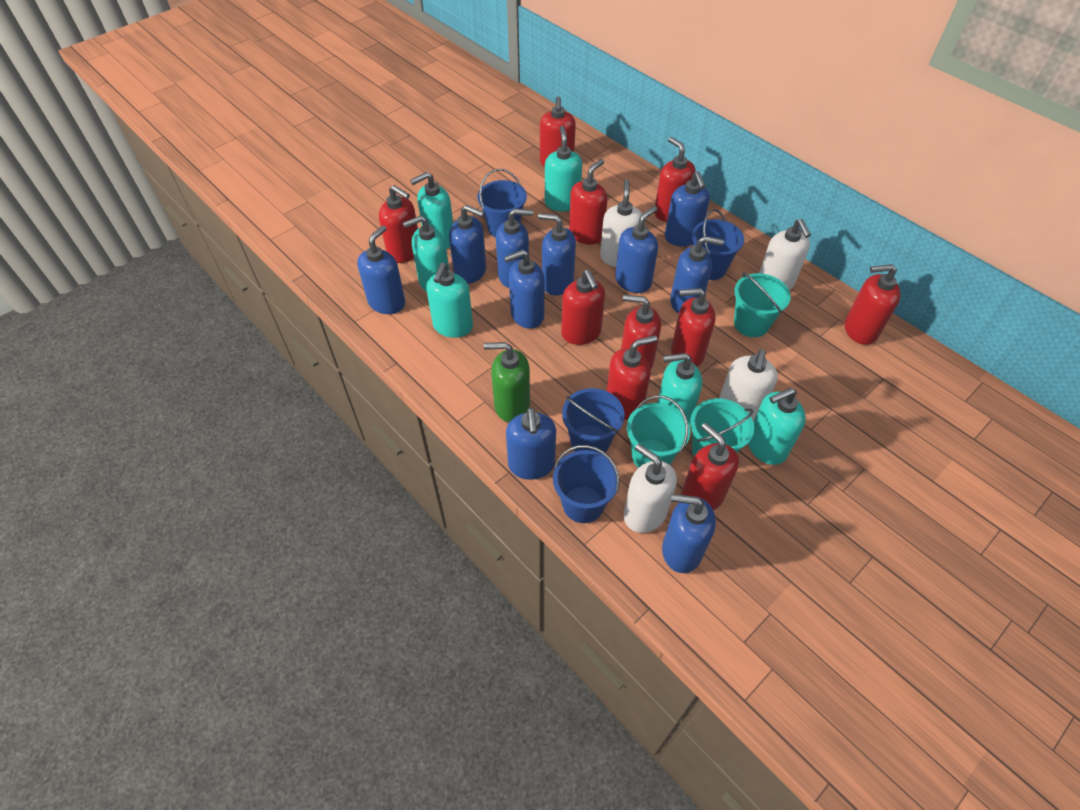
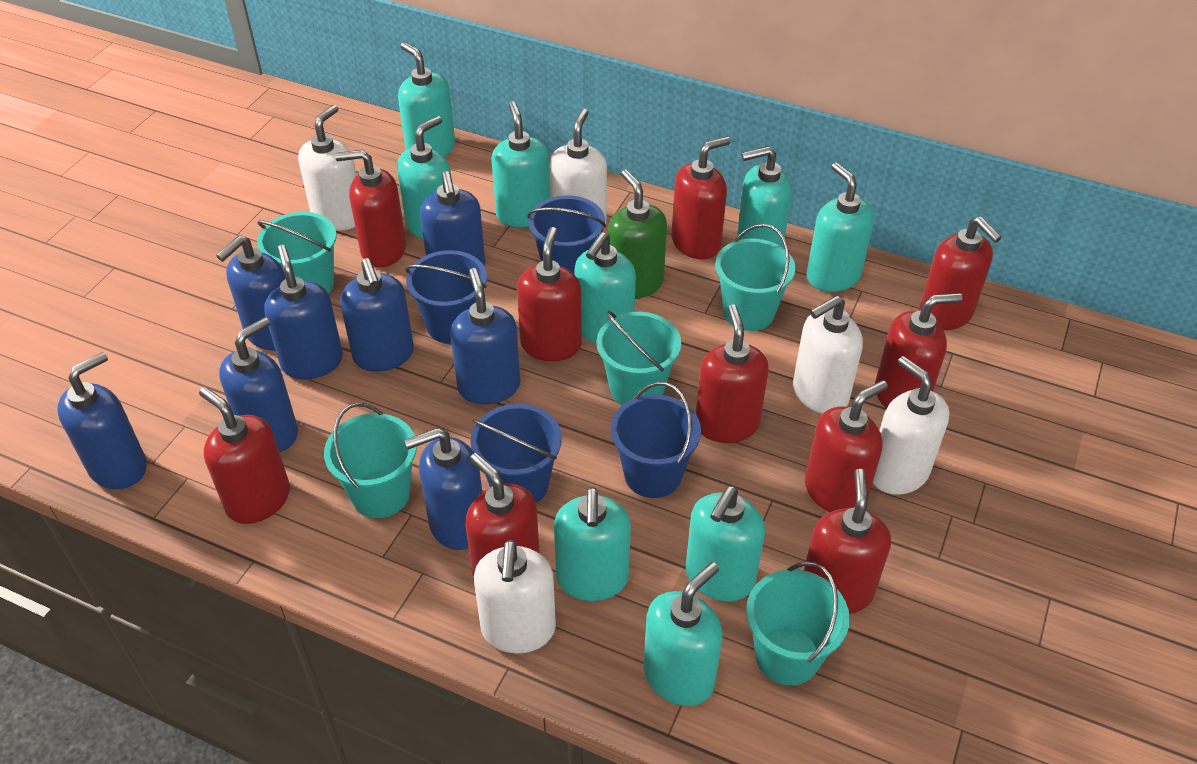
blue soap dispenser: [357,225,405,314] [449,205,486,284] [496,209,533,288] [504,249,545,329] [506,408,556,480] [538,213,576,296] [615,206,658,293] [662,494,716,573] [665,171,710,246] [670,236,724,314] = 10 -> [57,352,147,489] [216,236,286,350] [219,317,298,452] [264,245,343,380] [340,258,414,372] [404,428,482,550] [420,171,485,266] [450,268,520,404] = 8
turquoise bucket: [627,396,690,468] [690,398,754,456] [734,272,791,337] = 3 -> [257,212,337,294] [324,403,417,518] [597,311,681,405] [715,224,795,331] [746,561,850,685] = 5
turquoise soap dispenser: [403,215,449,292] [410,172,453,249] [426,263,473,338] [545,126,582,211] [657,353,702,425] [748,388,806,465] = 6 -> [397,116,451,239] [398,42,455,157] [491,101,550,227] [554,487,631,601] [575,232,636,344] [643,562,722,706] [686,486,765,601] [737,146,792,247] [806,163,874,292] = 9
white soap dispenser: [600,179,642,267] [624,443,677,533] [719,349,778,421] [759,219,811,290] = 4 -> [298,105,357,231] [474,540,556,653] [549,109,607,223] [793,296,863,414] [873,356,949,495] = 5

